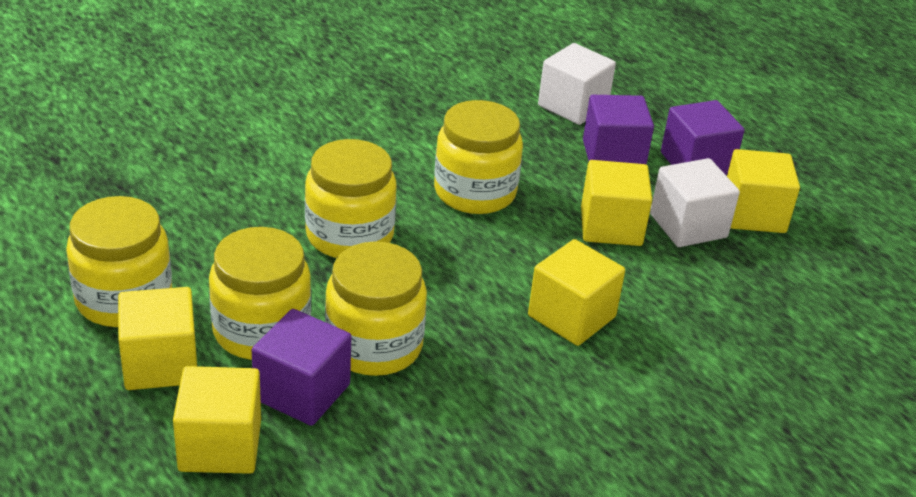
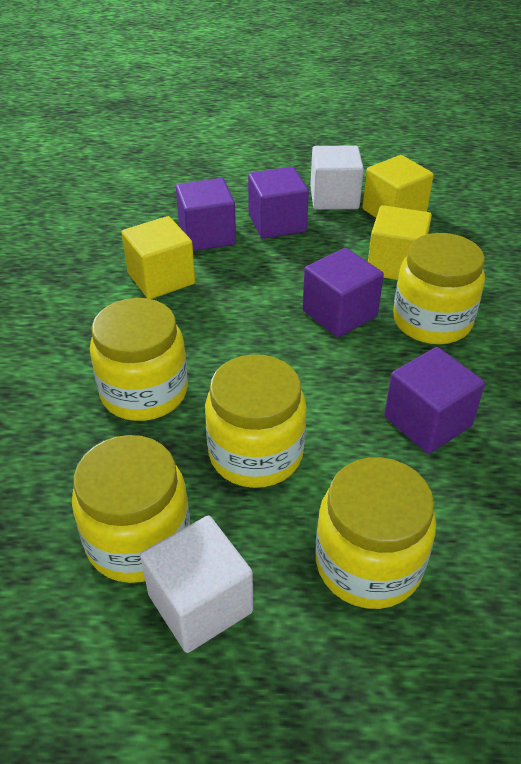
purple cube: [252,309,351,426] [583,95,654,164] [661,100,744,175] = 3 -> [176,178,236,251] [248,167,309,239] [302,248,384,337] [384,347,485,454] = 4
yellow cube: [118,287,197,390] [173,366,261,474] [528,239,625,346] [581,160,652,246] [727,149,800,233] = 5 -> [121,216,195,299] [362,155,434,218] [368,205,432,280] = 3

